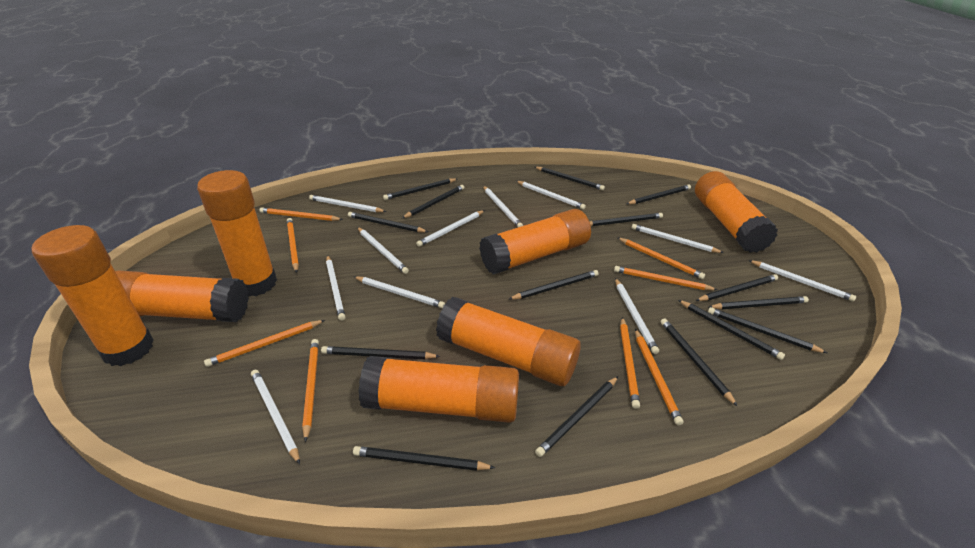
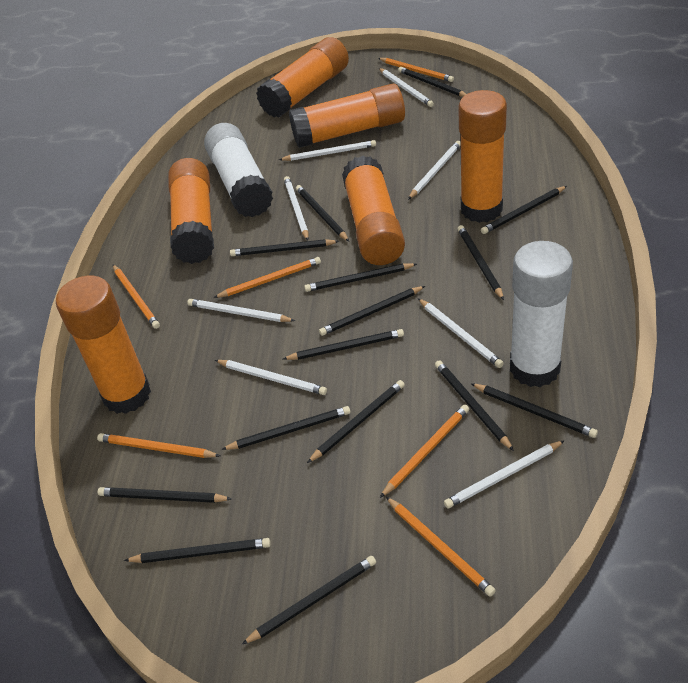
orange glue stick: [32,225,154,366] [115,270,249,322] [197,170,277,297] [358,356,519,423] [436,297,581,386] [479,209,591,274] [695,171,778,253] = 7 -> [56,275,151,414] [168,158,214,264] [256,37,349,118] [289,84,405,148] [342,156,405,265] [458,90,507,223] = 6
orange pencil: [204,320,325,367] [259,207,343,221] [287,218,299,273] [302,339,319,442] [614,266,718,290] [617,237,705,279] [620,317,640,409] [635,329,683,425] = 8 -> [97,433,220,458] [113,265,160,329] [213,257,321,298] [378,58,454,82] [380,405,469,498] [386,497,496,596] = 6
white glue stick: none = 0 -> [204,123,273,217] [510,241,573,387] = 2
white pencil: [251,370,300,464] [309,195,386,212] [326,255,345,321] [354,276,445,308] [357,227,409,274] [416,210,485,247] [483,186,523,227] [516,181,586,209] [615,278,659,354] [632,224,724,253] [748,260,856,302] = 11 -> [187,299,295,322] [215,360,327,395] [279,140,376,161] [284,176,309,241] [379,68,434,107] [408,141,461,200] [418,298,504,368] [444,440,565,509] = 8

